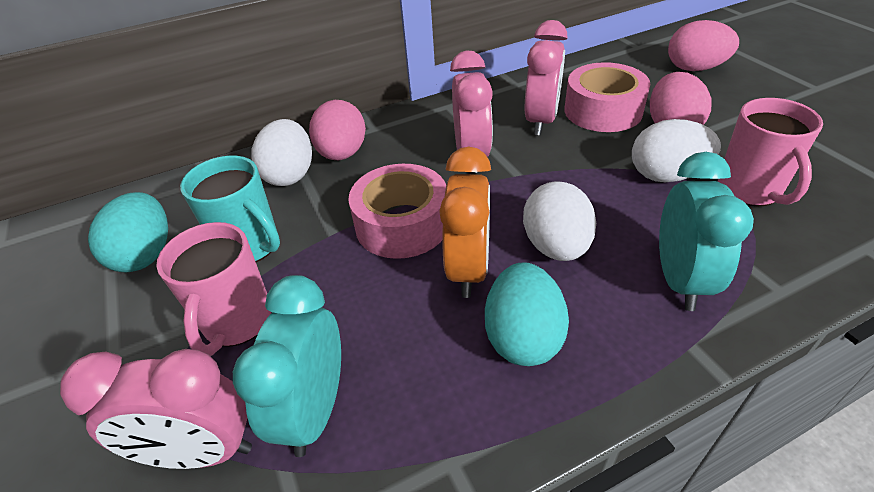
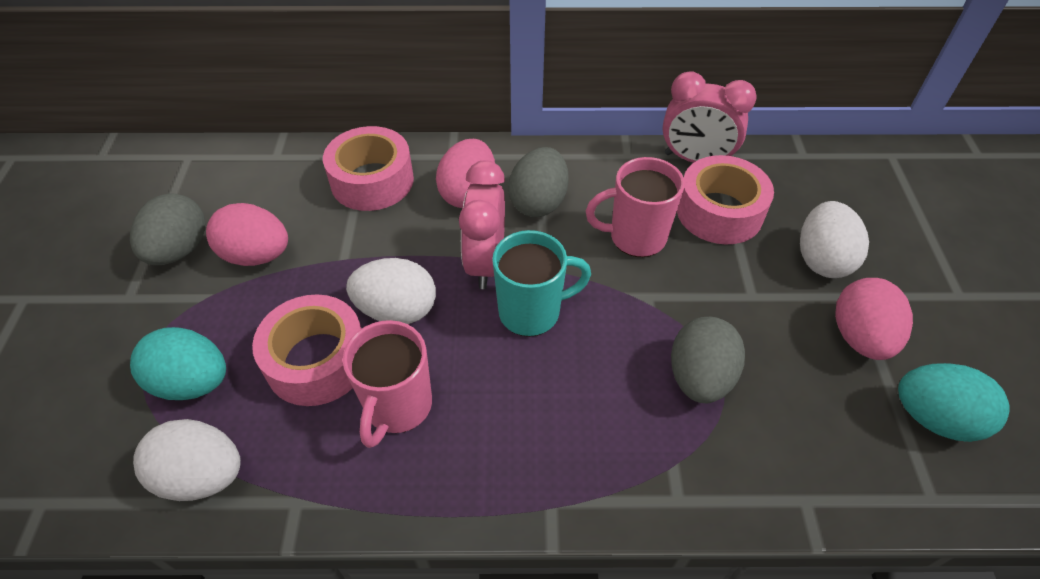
grey egg: none = 0 -> [130,193,205,265] [508,147,569,217] [671,317,745,403] = 3
orange clock: [439,147,491,298] = 1 -> none = 0
pink clock: [60,349,252,469] [450,51,493,173] [525,20,568,135] = 3 -> [459,160,505,289] [662,71,757,163] = 2
pink tape: [348,164,446,259] [564,62,650,132] = 2 -> [252,294,362,406] [323,126,414,211] [677,155,774,244] = 3
turquoise clock: [233,275,341,457] [659,152,754,311] = 2 -> none = 0

